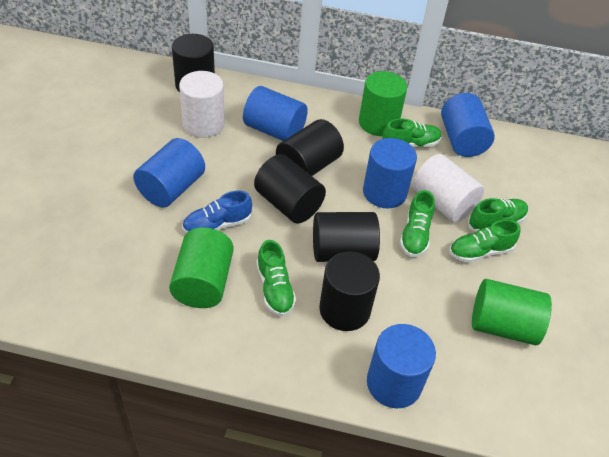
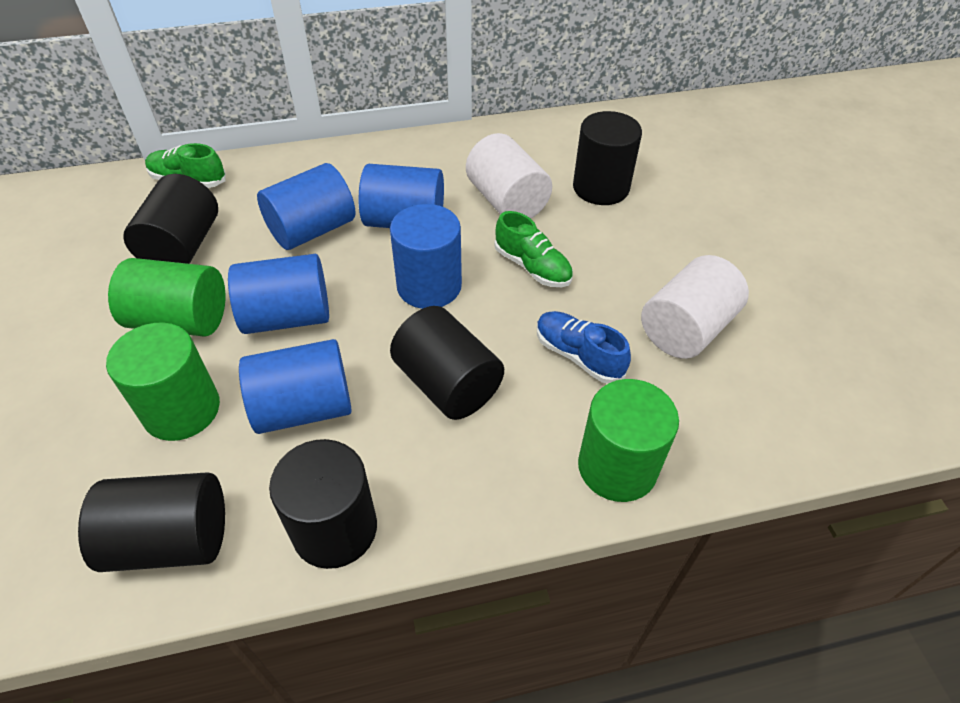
green shoe: [256,240,296,316] [382,118,442,147] [400,190,435,257] [449,220,520,263] [468,198,528,232] = 5 -> [145,143,226,188] [494,211,573,287] = 2

